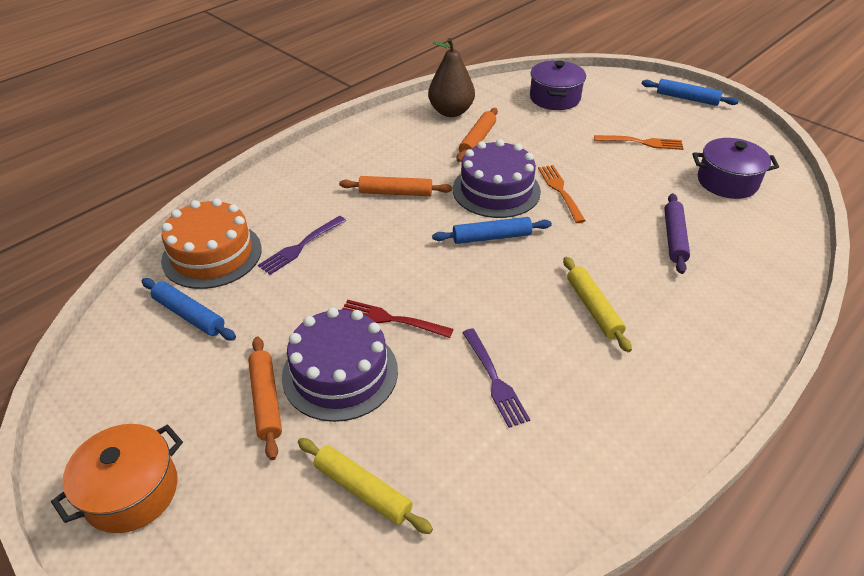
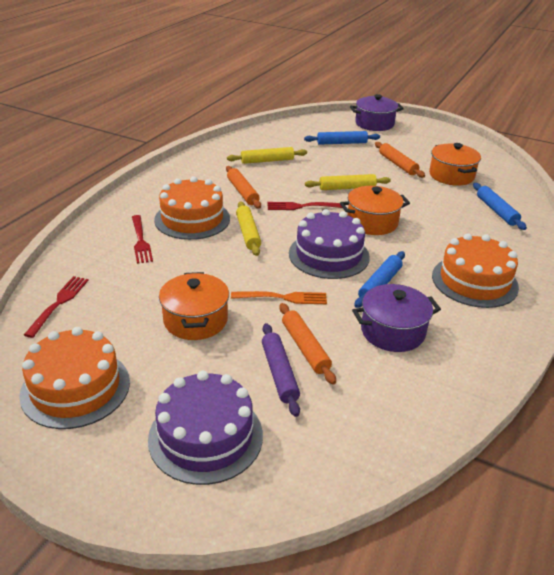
brown pear: [428,38,475,117] = 1 -> none = 0
orange cake: [161,198,262,289] = 1 -> [19,327,130,429] [154,177,230,240] [432,233,519,308] = 3
orange fork: [538,165,586,223] [594,135,684,150] = 2 -> [231,291,327,304] = 1
orange pot: [51,424,183,533] = 1 -> [159,272,229,340] [340,186,410,235] [429,143,481,186] = 3
purple fork: [258,216,346,275] [462,328,530,428] = 2 -> none = 0
red fork: [342,300,453,338] = 1 -> [24,276,89,338] [132,215,153,264] [268,202,342,210] = 3
yellow rolling pin: [298,438,433,534] [563,257,632,352] = 2 -> [227,147,307,164] [236,201,261,256] [305,174,391,190] = 3

